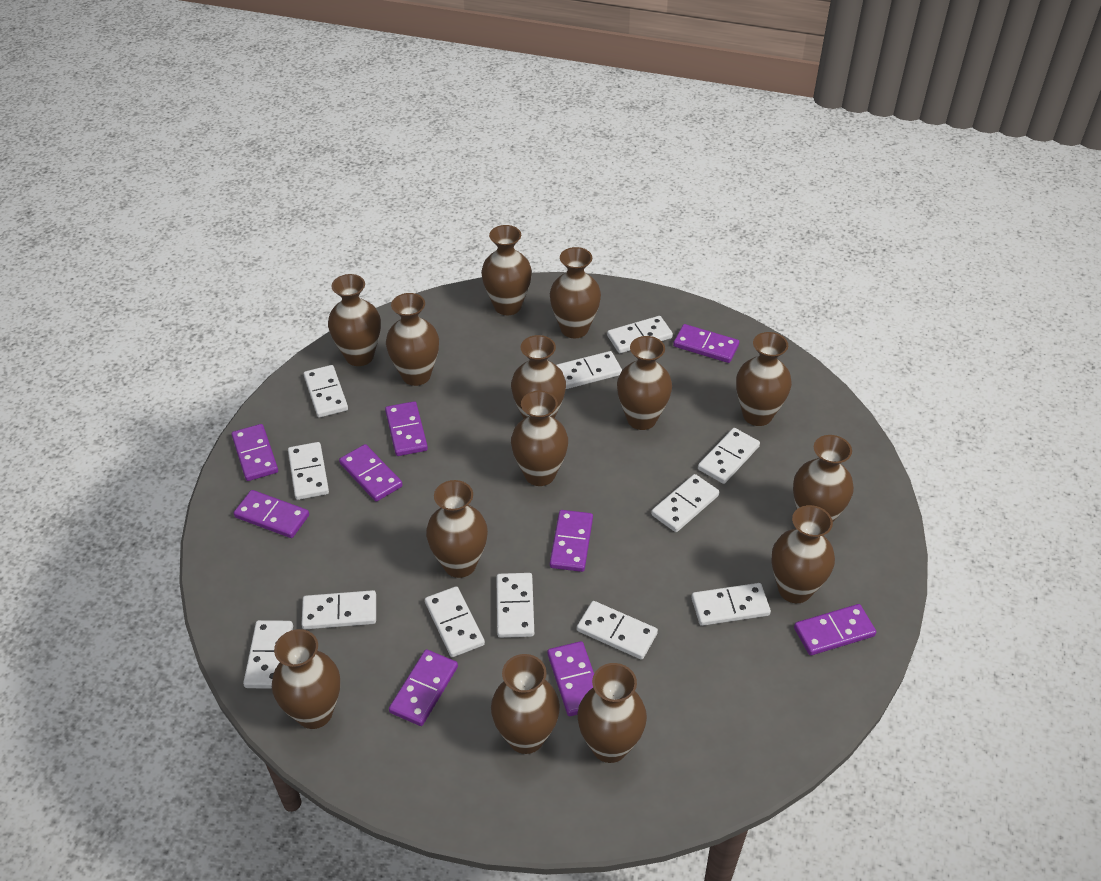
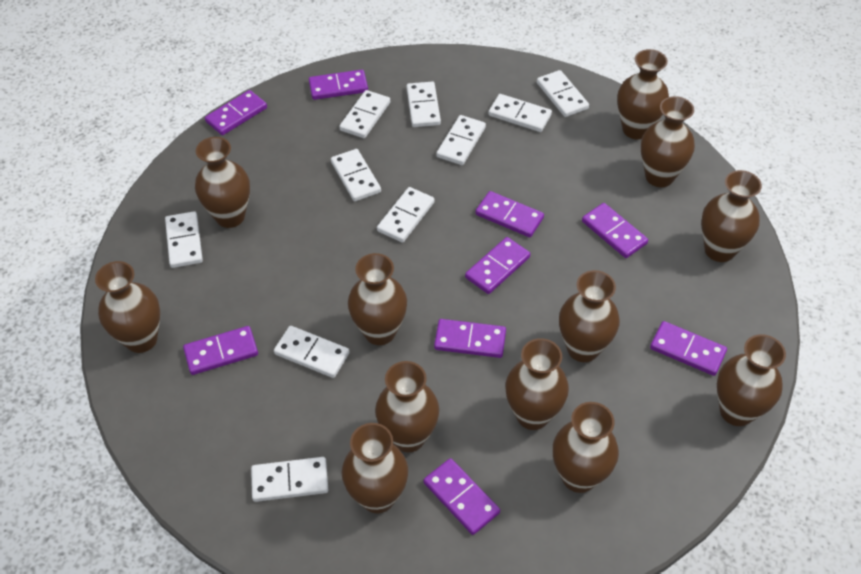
brown vase: [272,629,340,729] [328,274,381,366] [386,293,439,386] [426,480,488,578] [481,225,532,315] [491,654,560,754] [511,335,566,419] [511,391,568,486] [550,247,601,339] [578,663,647,763] [617,336,672,430] [736,332,792,426] [771,505,835,603] [793,435,854,521] = 14 -> [95,261,160,353] [195,137,250,228] [342,423,408,513] [348,253,407,345] [375,361,439,453] [505,338,569,430] [553,402,619,493] [559,270,620,362] [617,49,669,139] [641,96,695,187] [701,170,762,262] [717,334,786,426] = 12
white domino: [243,620,293,689] [288,442,329,500] [302,590,376,629] [304,365,348,418] [425,586,485,657] [496,573,534,638] [556,351,622,389] [577,601,658,660] [607,316,673,353] [651,474,719,532] [691,583,771,626] [698,428,760,484] = 12 -> [165,211,203,268] [251,457,328,502] [274,326,350,378] [331,149,381,201] [339,90,390,138] [377,187,435,243] [407,82,441,127] [436,115,486,165] [488,94,552,132] [537,70,589,117] = 10

